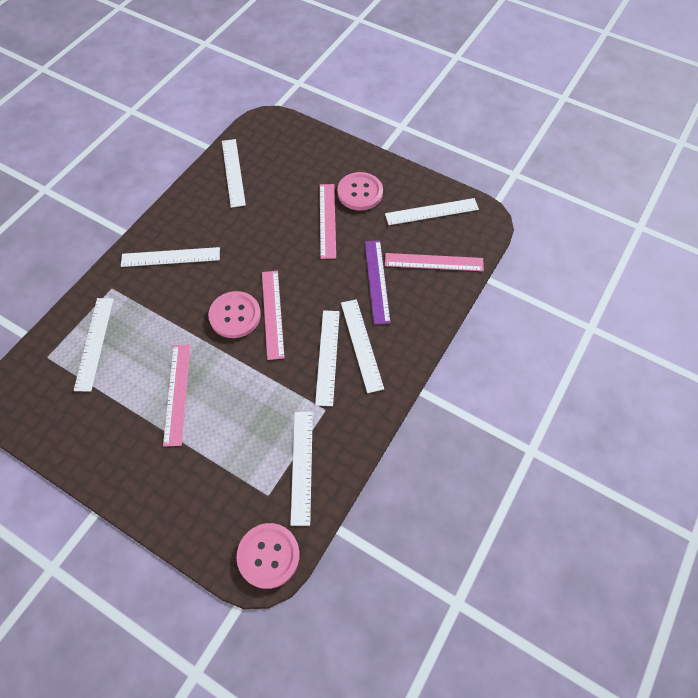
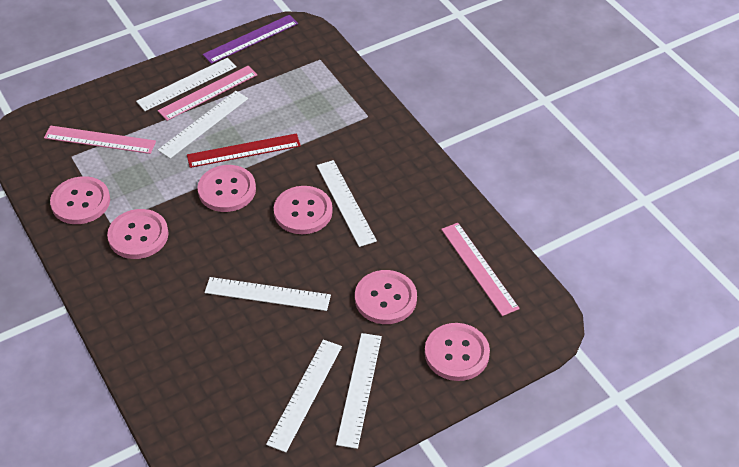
pink button: [208,291,261,338] [236,523,300,589] [337,172,383,211] = 3 -> [50,176,110,224] [107,209,168,259] [198,165,256,212] [274,186,333,234] [355,270,417,324] [425,323,490,381] = 6
pink ruler: [163,345,191,447] [262,271,285,360] [320,184,336,259] [385,253,484,271] = 4 -> [44,125,156,154] [158,66,258,121] [441,223,520,316] = 3
red ruler: none = 0 -> [187,133,301,168] = 1
white ruler: [74,298,114,392] [121,247,220,267] [222,139,246,208] [290,412,313,526] [315,310,340,406] [341,299,384,393] [385,198,479,225] = 7 -> [136,58,237,111] [158,91,248,159] [205,277,331,311] [266,340,342,452] [317,160,377,247] [336,333,382,449] = 6

